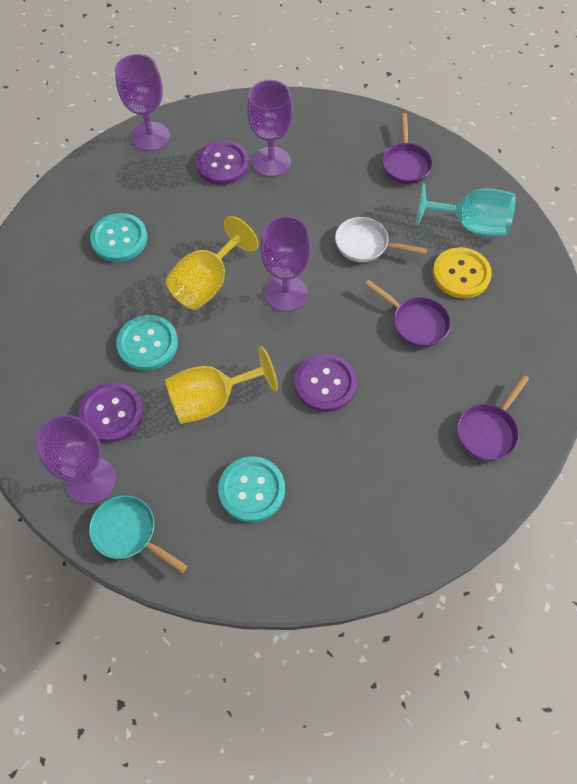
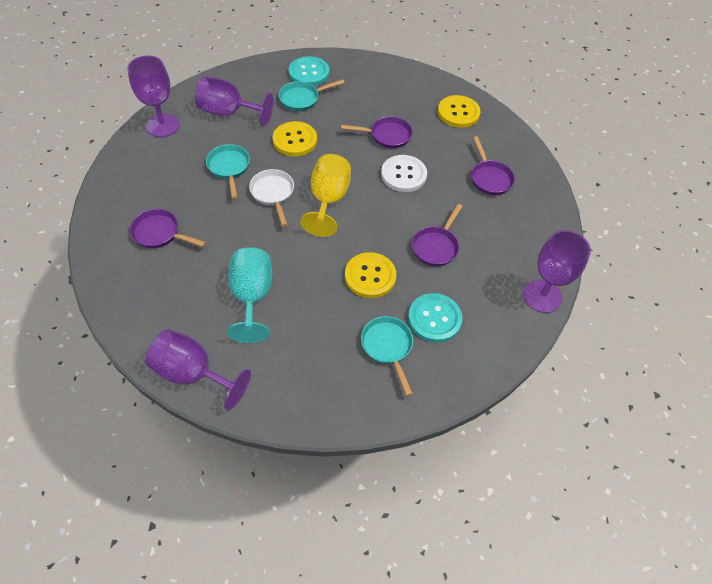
purple button: [79,382,144,443] [196,140,249,185] [295,353,357,412] = 3 -> none = 0
purple pan: [365,280,451,347] [382,113,433,184] [457,375,529,461] = 3 -> [130,209,206,248] [341,116,413,148] [412,204,463,266] [471,136,515,195] = 4
turquoise button: [90,213,148,262] [116,315,178,371] [218,456,285,522] = 3 -> [289,56,329,86] [408,293,462,343] = 2
turquoise pan: [89,495,187,573] = 1 -> [206,144,250,199] [279,79,345,111] [361,316,413,396] = 3
white button: none = 0 -> [381,155,427,192] = 1
yellow button: [433,247,492,298] = 1 -> [273,121,317,156] [345,252,396,298] [438,95,480,128] = 3
yellow goblet: [165,216,259,310] [165,346,278,424] = 2 -> [300,154,351,237] = 1

